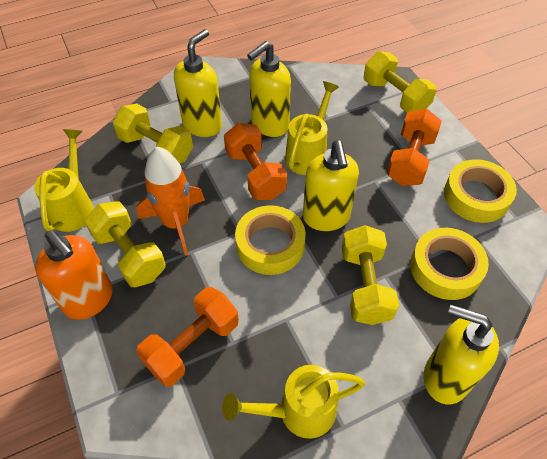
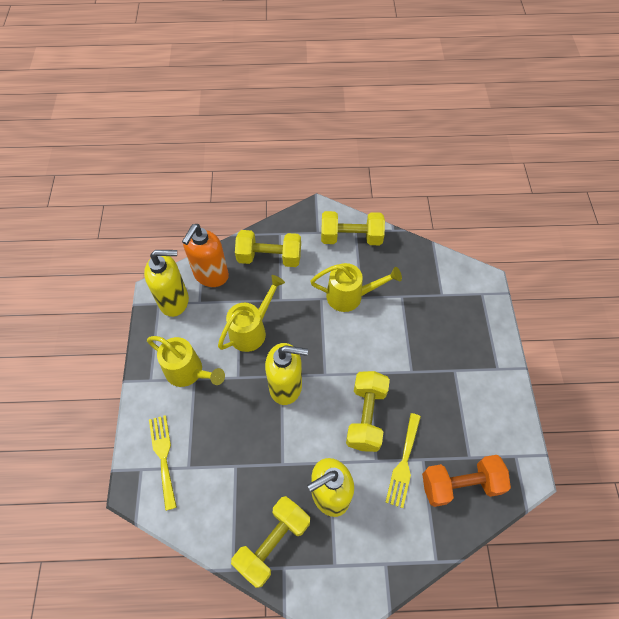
orange dumbbell: [136,287,239,387] [224,123,287,200] [387,109,442,186] = 3 -> [422,455,511,507] = 1
orange rocket: [136,147,205,255] = 1 -> none = 0
yellow fork: none = 0 -> [149,415,177,511] [385,413,421,508] = 2
yellow soap dispenser: [174,29,222,137] [247,41,291,137] [303,140,359,231] [424,305,499,405] = 4 -> [144,250,189,317] [265,343,308,405] [307,458,354,517] = 3
yellow tape: [235,205,306,275] [410,228,489,300] [444,159,517,223] = 3 -> none = 0

